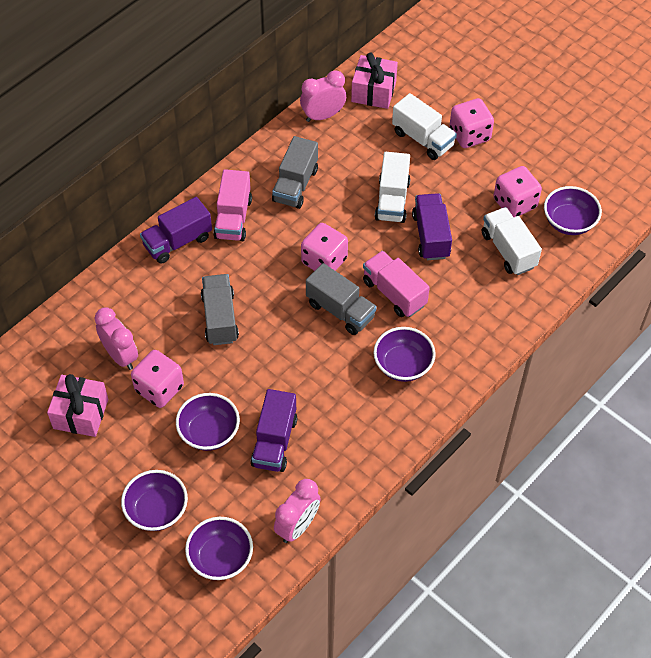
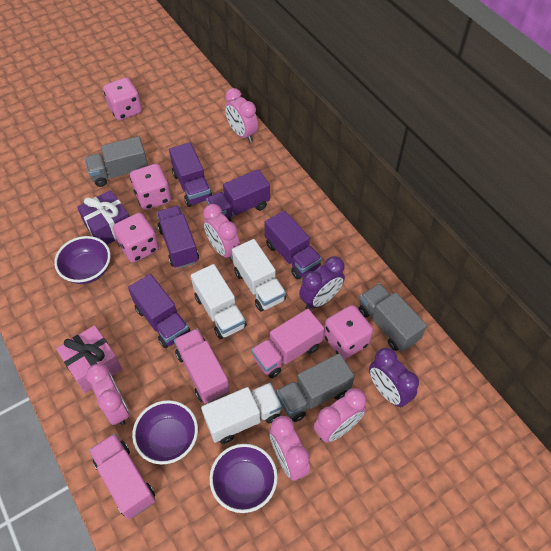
pink clock: [94,308,138,370] [274,479,321,543] [300,70,346,122] = 3 -> [86,364,129,426] [203,204,240,261] [225,88,258,142] [269,416,310,481] [314,388,366,443] = 5
pink gift: [47,374,108,437] [351,53,398,109] = 2 -> [56,325,122,393] = 1
pink truck: [213,169,252,241] [363,251,430,317] = 2 -> [89,433,156,520] [174,328,230,404] [251,309,324,378] = 3
purple bowl: [121,470,188,531] [176,393,240,451] [185,517,253,580] [373,327,436,382] [544,186,602,235] = 5 -> [54,236,111,284] [132,400,198,464] [209,444,278,513] = 3
purple clock: none = 0 -> [299,256,345,309] [369,348,419,407] = 2
purple gift: none = 0 -> [77,190,129,245] = 1
purple truck: [140,197,212,264] [251,389,297,472] [412,193,452,260] = 3 -> [128,274,190,348] [157,206,199,268] [169,142,213,207] [206,169,270,222] [265,210,322,280] = 5

